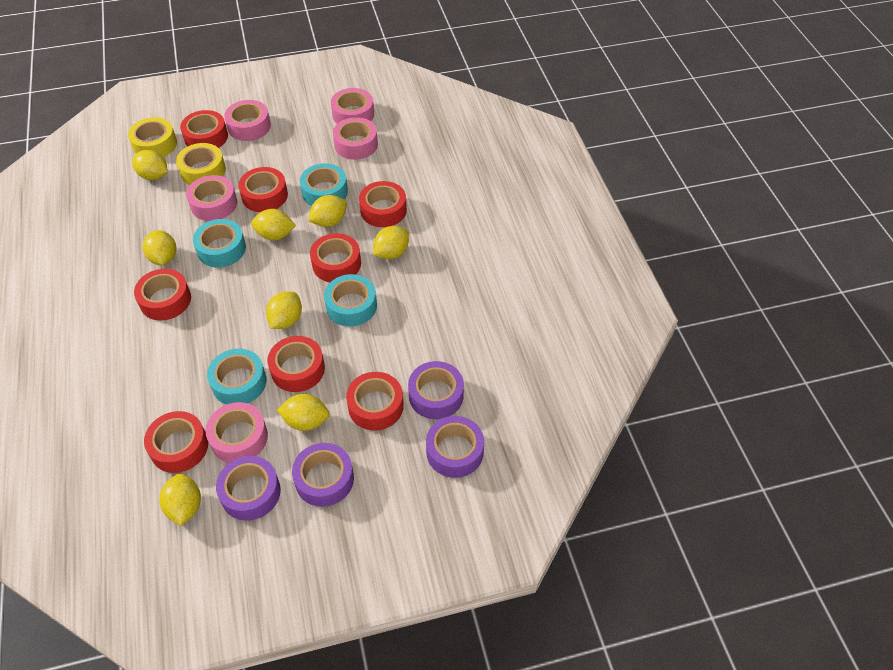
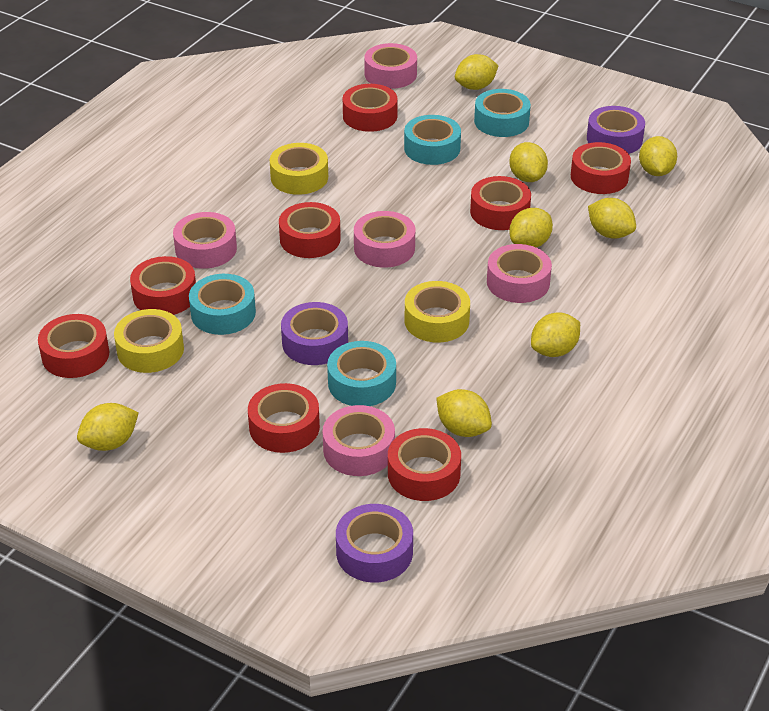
purple tape: [216,456,281,521] [292,443,354,507] [408,361,464,419] [426,416,484,478] = 4 -> [281,302,348,365] [336,504,413,583] [587,106,645,154] = 3
yellow tape: [128,117,177,157] [176,143,226,185] = 2 -> [114,309,184,373] [270,143,328,195] [405,281,470,343] = 3

